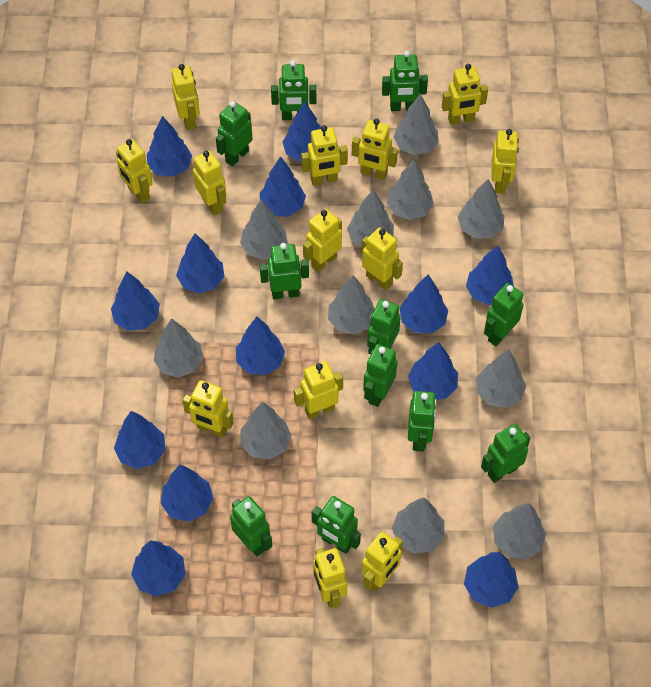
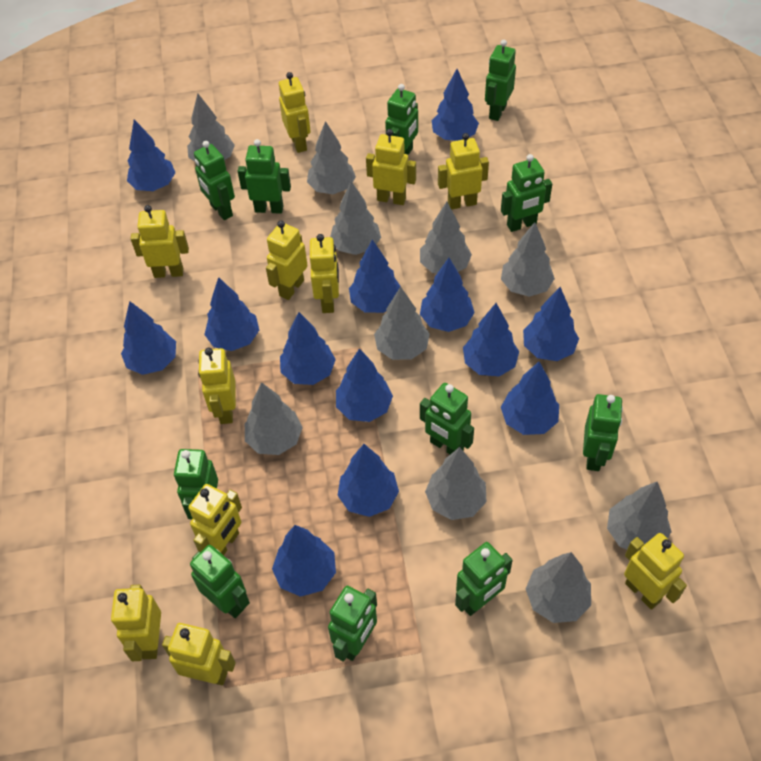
grey tree: [153,318,203,378] [240,199,288,260] [241,402,291,460] [328,275,375,335] [347,190,394,247] [387,159,434,220] [392,497,445,554] [393,94,439,155] [458,179,505,239] [476,350,526,408] [493,503,546,559] = 11 -> [187,94,235,161] [245,382,303,455] [307,121,356,194] [330,181,381,255] [374,286,430,360] [420,202,472,274] [425,447,487,520] [501,222,555,297] [526,552,591,623] [607,482,672,549] = 10
yellow robot: [116,139,153,203] [171,64,200,130] [183,380,234,438] [193,151,226,215] [294,361,343,419] [301,125,348,186] [303,209,342,272] [313,548,347,608] [352,118,398,180] [361,227,403,290] [361,532,403,592] [442,64,488,125] [491,129,519,194] = 13 -> [111,585,161,661] [131,205,189,278] [162,623,236,685] [188,484,242,555] [198,347,236,424] [266,220,308,300] [279,72,311,153] [310,234,339,313] [366,129,416,205] [438,133,489,210] [624,533,687,610] = 11

